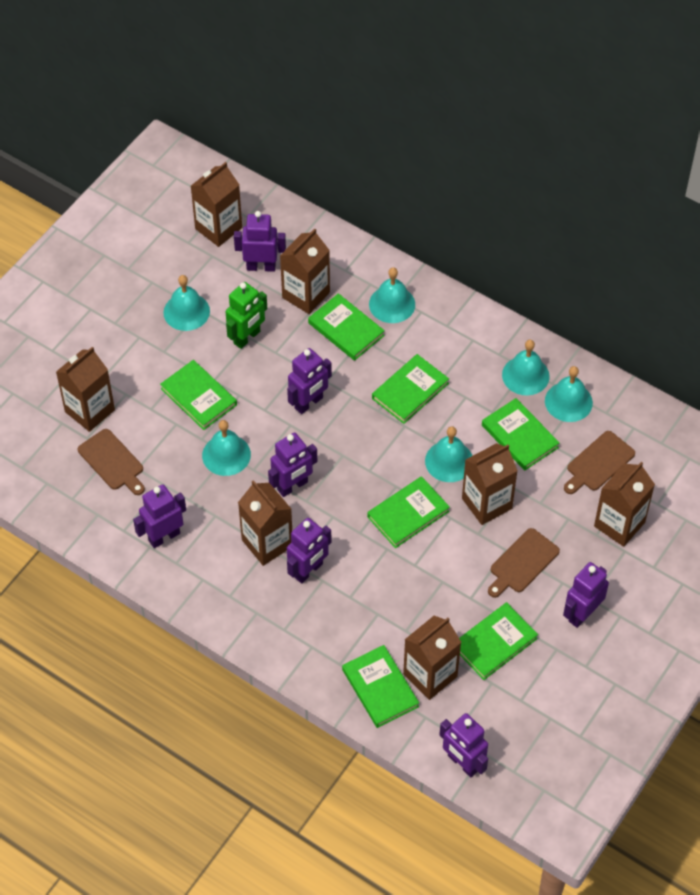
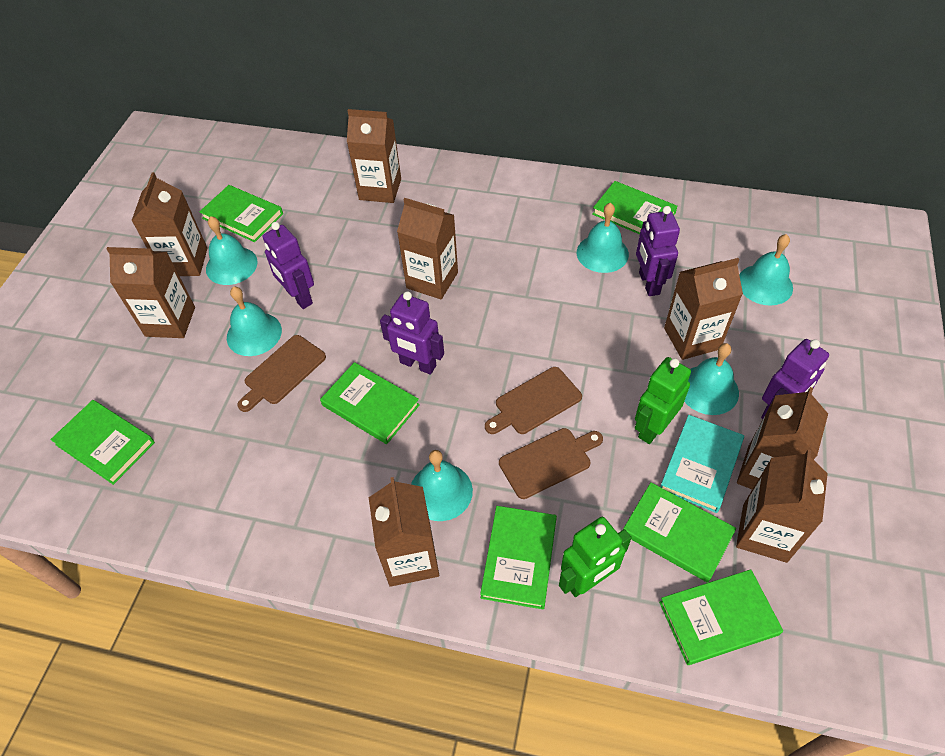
brown carton: [56,347,115,432] [191,162,242,247] [238,480,292,566] [280,228,330,314] [403,616,461,700] [462,443,518,525] [594,462,655,547] = 7 -> [107,247,195,338] [131,172,208,276] [347,109,401,203] [369,477,439,587] [397,198,458,299] [664,258,743,360] [736,449,828,563] [737,387,828,489] = 8
green robot: [226,282,267,349] = 1 -> [559,517,632,597] [635,357,691,444] = 2
purple robot: [133,484,186,548] [234,211,286,272] [268,432,317,497] [287,348,332,414] [287,518,331,583] [439,713,488,777] [563,562,609,628] = 7 -> [263,222,314,309] [380,291,444,375] [636,206,680,296] [761,339,829,419] = 4
turquoise book: none = 0 -> [660,415,744,513] = 1

